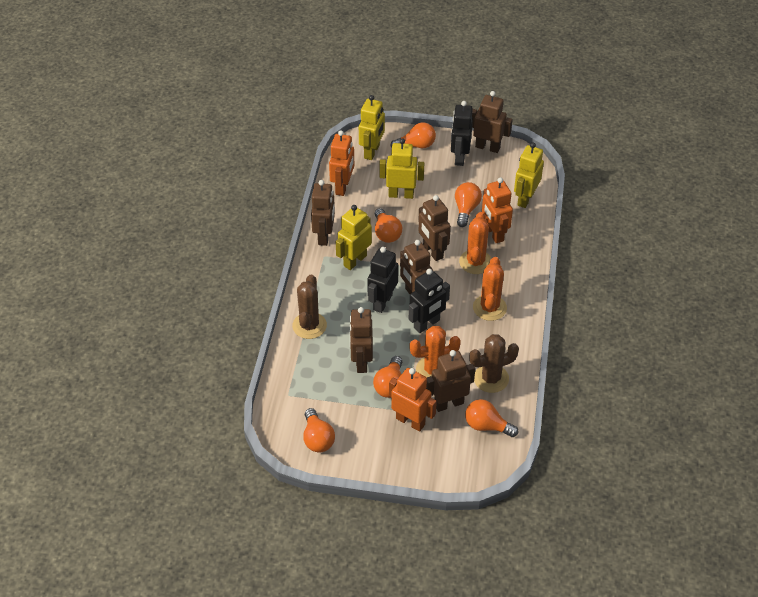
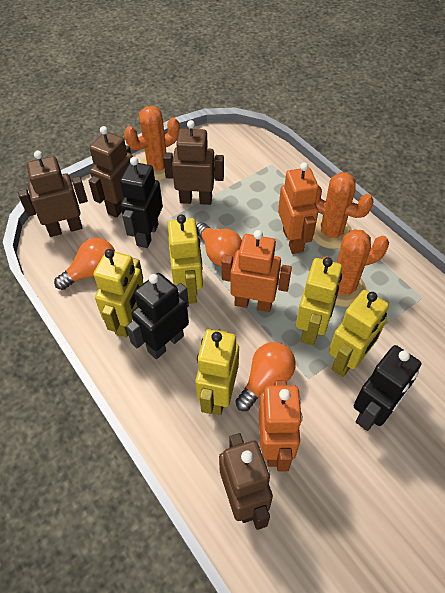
brown cactus: [292,275,327,339] [469,334,519,393] = 2 -> none = 0
brown robot: [311,180,335,246] [350,307,373,373] [400,240,433,294] [418,195,451,261] [426,350,475,412] [472,91,513,153] = 6 -> [18,151,88,237] [89,126,133,218] [163,120,224,205] [219,433,273,530] = 4
orange light bulb: [303,408,335,452] [373,356,402,398] [375,208,402,243] [390,123,436,148] [455,182,482,227] [465,399,518,437] = 6 -> [54,238,115,290] [196,222,242,266] [235,342,296,411] = 3
yellow robot: [336,205,372,270] [359,95,385,160] [379,138,424,199] [514,143,544,208] = 4 -> [93,249,143,337] [168,214,203,304] [195,329,239,415] [296,257,342,346] [329,290,389,377] = 5

